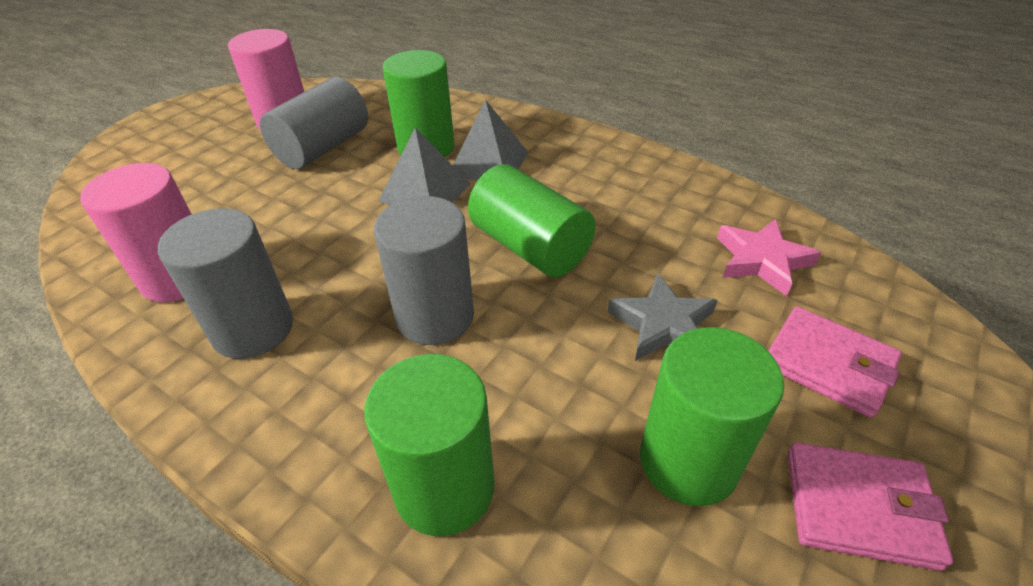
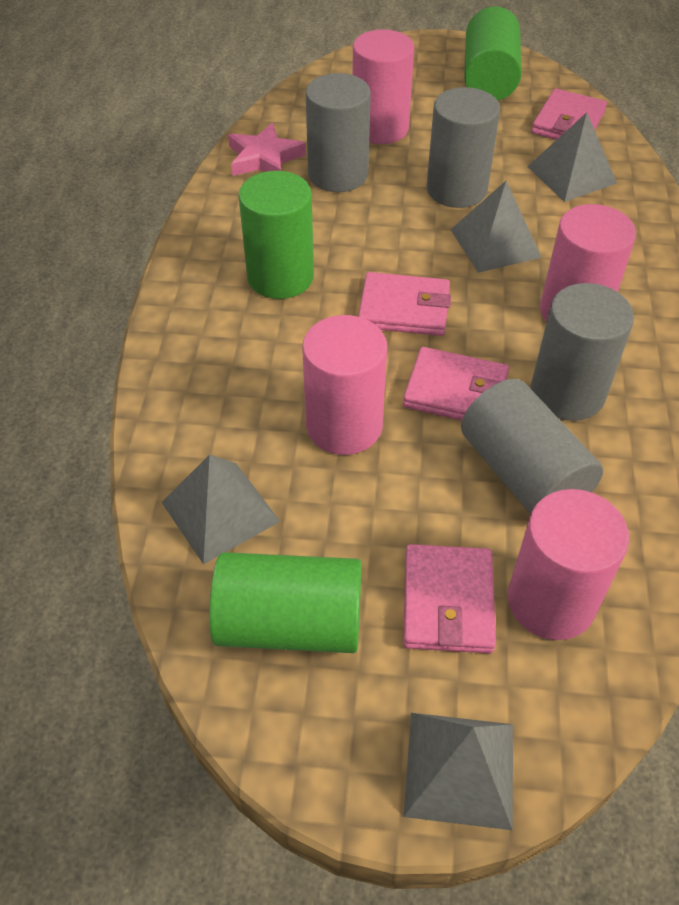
green cylinder: [364,354,494,536] [383,50,454,157] [468,164,596,278] [640,327,784,506] = 4 -> [209,552,362,653] [238,171,314,299] [464,6,522,101] = 3
grey cylinder: [158,208,293,359] [260,77,368,169] [374,196,474,345] = 3 -> [305,73,371,192] [426,87,500,208] [461,379,603,514] [531,283,634,421] = 4
grey pyramid: [378,127,470,205] [453,100,529,181] = 2 -> [161,454,281,564] [403,713,513,830] [450,181,542,273] [527,112,617,202] = 4
grey star: [608,273,718,361] = 1 -> none = 0
pink cylinder: [80,163,192,302] [228,29,304,131] = 2 -> [302,315,387,455] [352,29,414,144] [508,489,629,640] [540,204,636,322] = 4
pink wallet: [768,306,902,418] [787,443,953,571] = 2 -> [358,272,451,336] [403,347,509,420] [403,544,496,654] [531,89,607,140] = 4

